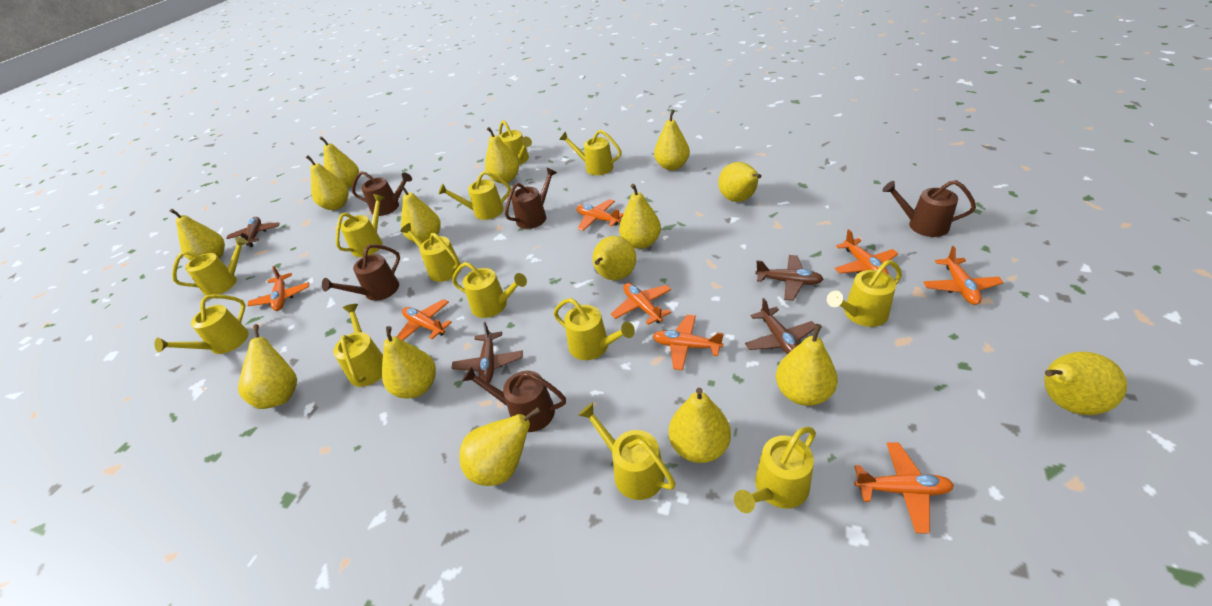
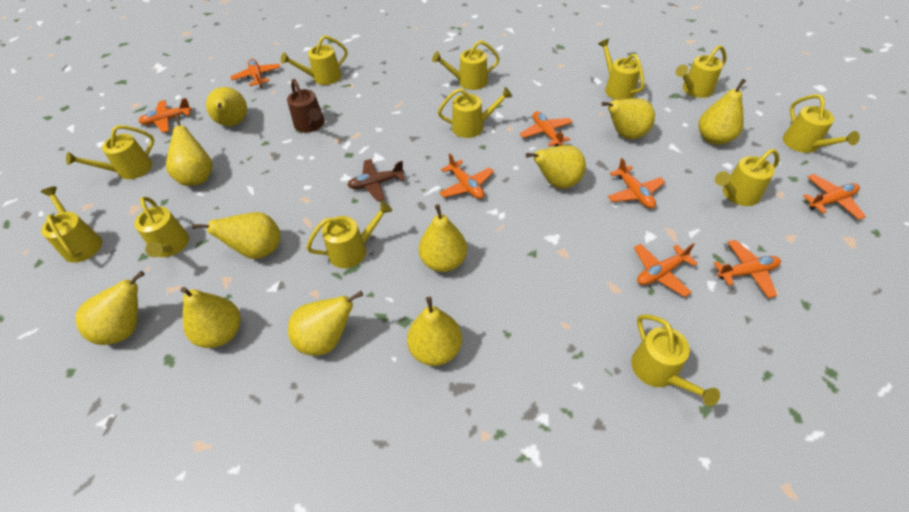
brown plane: [226,217,279,247] [451,322,523,383] [745,298,815,354] [755,255,823,301] = 4 -> [347,159,405,202] = 1
brown watering can: [322,244,400,301] [352,171,412,216] [462,366,566,432] [505,168,557,229] [882,180,976,237] = 5 -> [287,79,324,133] = 1
yellow pear: [169,209,225,261] [238,324,297,409] [306,155,349,210] [319,136,359,188] [382,326,436,399] [399,184,441,243] [459,407,541,486] [485,127,519,184] [593,236,636,280] [619,184,661,249] [654,109,690,170] [669,387,731,463] [718,162,762,202] [776,324,838,406] [1044,352,1127,415] = 15 -> [76,271,145,345] [166,115,213,186] [181,287,240,348] [192,212,280,259] [206,87,247,126] [288,291,363,356] [407,297,462,366] [419,204,467,272] [526,145,586,189] [602,98,655,139] [699,79,746,145] = 11
yellow watering can: [154,294,249,354] [172,236,248,296] [333,304,383,387] [336,194,385,257] [400,223,461,282] [438,171,511,220] [452,262,527,318] [499,120,532,165] [553,298,635,360] [559,130,622,175] [578,403,676,500] [734,427,816,513] [827,260,902,327] = 13 -> [41,187,102,263] [66,125,154,179] [134,197,189,257] [281,35,348,85] [306,201,392,268] [432,40,500,90] [438,87,512,138] [598,39,645,100] [631,314,720,406] [675,45,726,98] [715,149,780,206] [783,94,860,153] = 12

